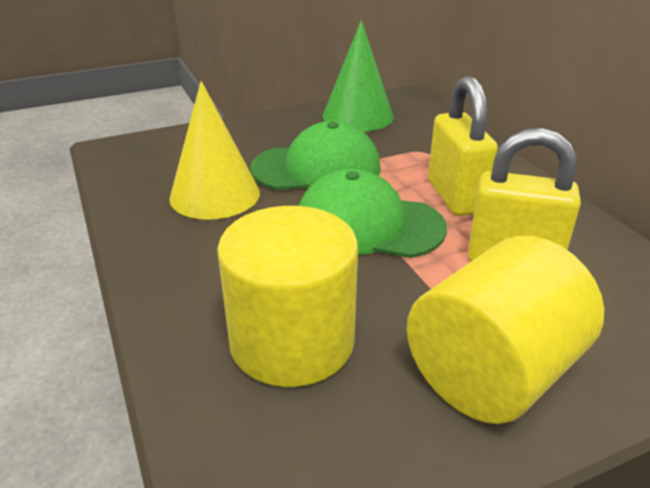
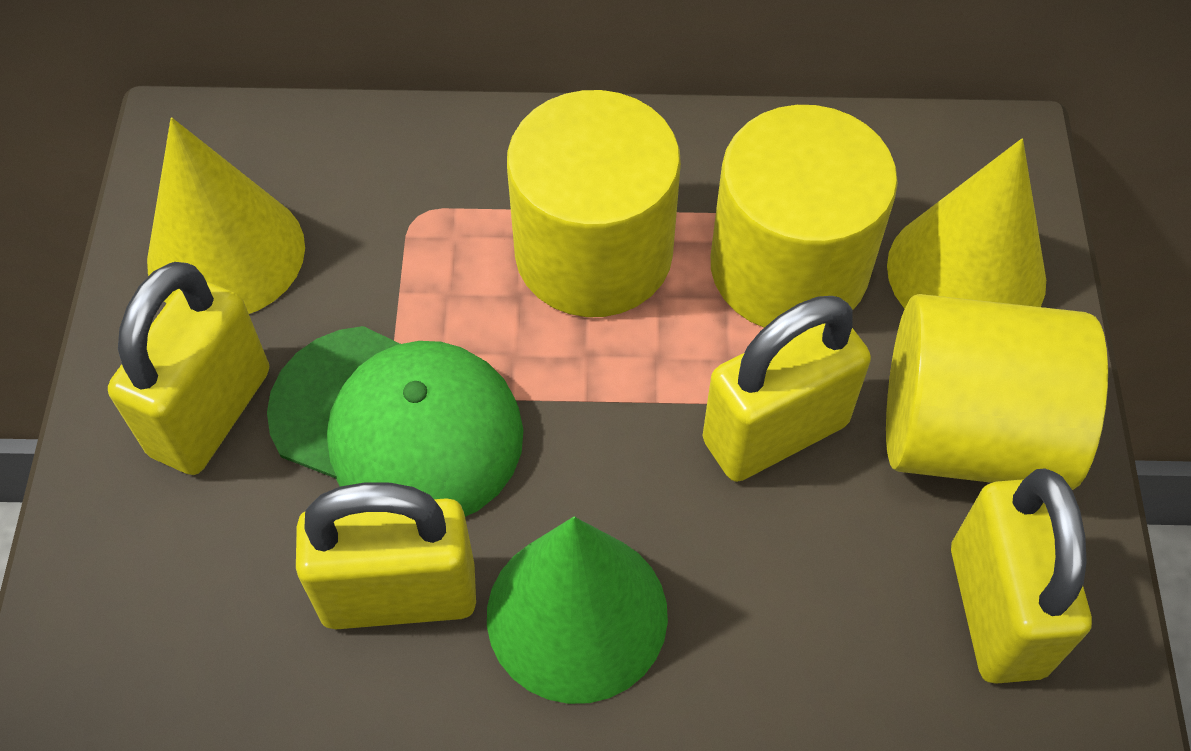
green cap: [250,121,381,190] [299,169,447,258] = 2 -> [267,326,523,517] = 1
yellow cone: [169,81,260,220] = 1 -> [147,117,305,314] [887,138,1046,309] = 2
yellow cylinder: [217,206,358,387] [406,236,604,424] = 2 -> [507,90,681,317] [711,105,898,328] [886,294,1108,490] = 3
yellow padlock: [428,76,498,216] [468,128,581,261] = 2 -> [108,262,269,475] [296,482,476,629] [702,296,871,482] [951,468,1092,684] = 4

